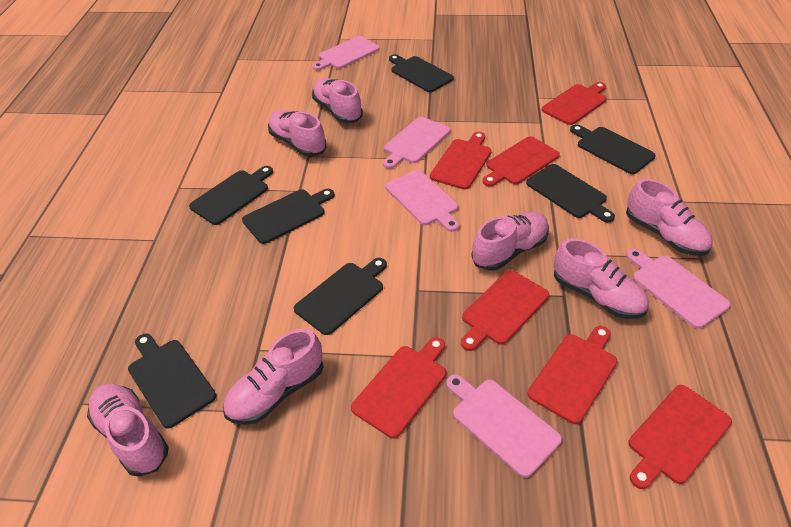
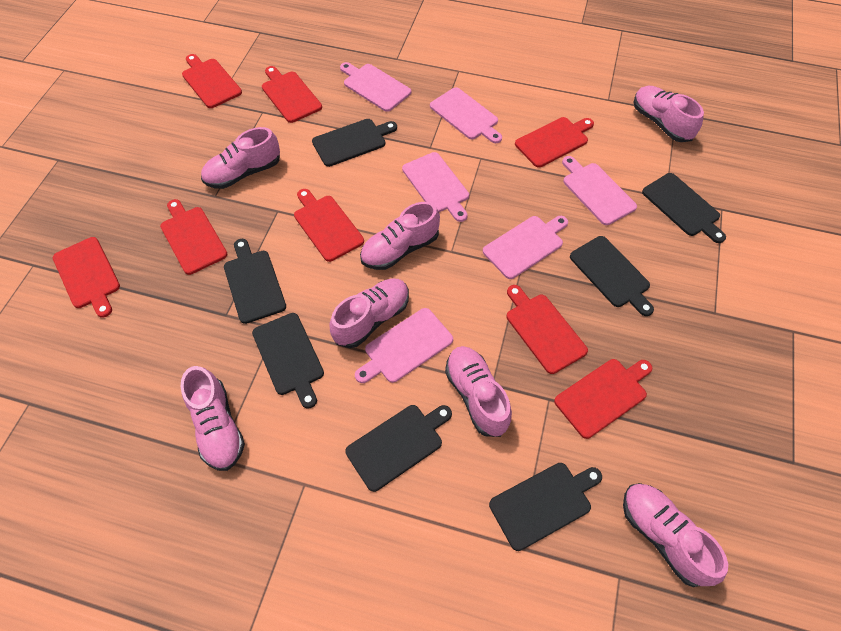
pink cutting board: [312,36,380,71] [383,117,450,169] [385,170,459,232] [446,374,562,478] [626,249,730,329] = 5 -> [340,62,411,112] [355,308,453,383] [402,152,469,222] [430,87,502,143] [483,216,568,279] [562,156,637,225] = 6
red cutting board: [351,337,446,438] [430,132,492,190] [461,270,549,351] [483,136,560,187] [527,326,617,424] [542,82,607,125] [628,385,732,489] = 7 -> [53,237,120,318] [160,199,227,275] [182,54,242,108] [262,66,322,123] [294,189,364,262] [507,285,588,374] [515,117,594,168] [554,359,653,439] = 8

